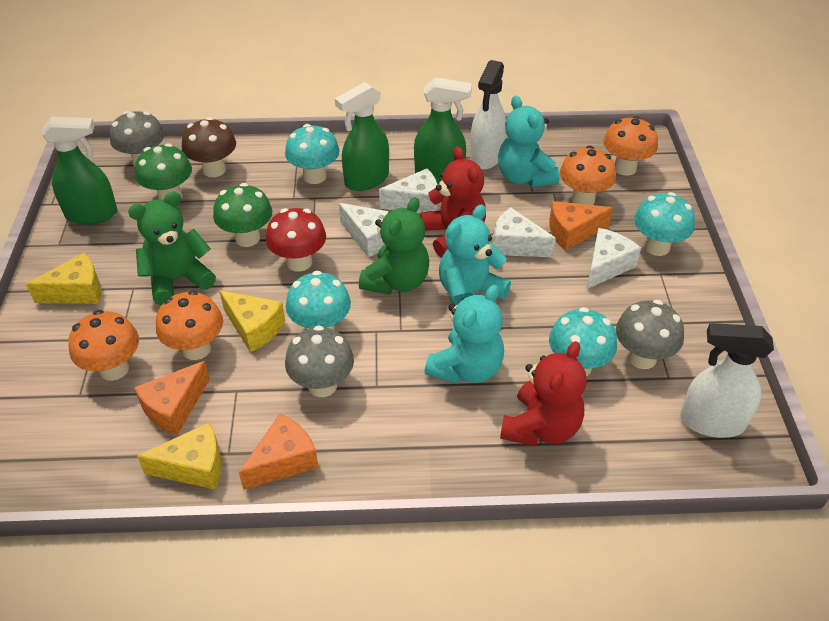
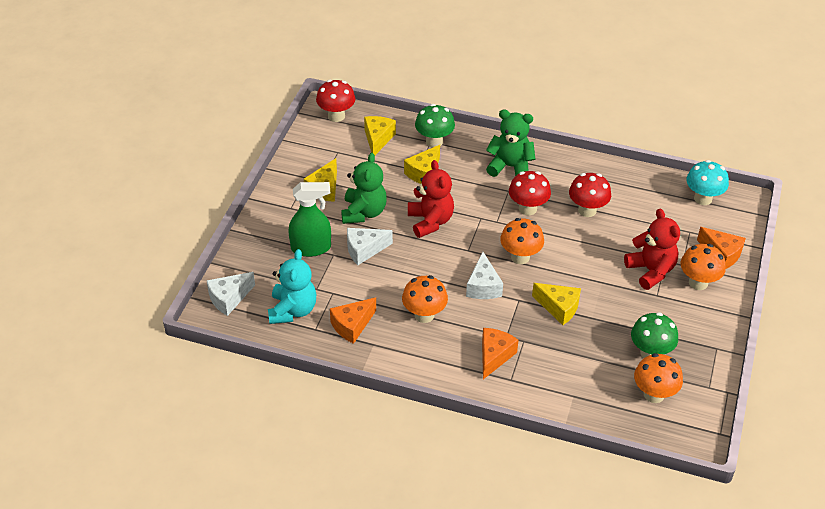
brown mushroom: [182,117,236,177] = 1 -> none = 0
green spray bottle: [41,117,117,225] [335,82,389,191] [414,77,472,184] = 3 -> [289,182,331,257] = 1
grey mushroom: [110,111,165,167] [285,326,354,397] [616,300,684,369] = 3 -> none = 0
red mushroom: [266,208,326,272] = 1 -> [316,80,355,122] [509,171,551,215] [569,173,611,217] = 3
turquoise mushroom: [285,124,339,184] [286,271,351,330] [549,307,617,376] [634,192,695,256] = 4 -> [686,160,729,205] = 1
turquoise teddy bear: [424,285,504,384] [439,205,511,306] [498,96,560,187] = 3 -> [268,249,316,324] = 1
white cheese: [339,203,389,257] [379,168,438,214] [492,207,556,257] [587,228,641,289] = 4 -> [206,272,255,316] [347,228,393,265] [466,252,503,299] = 3
white spray bottle: [470,60,506,170] [680,323,774,438] = 2 -> none = 0
yellow cheese: [26,252,101,304] [137,422,221,490] [220,290,285,352] = 3 -> [304,158,337,202] [364,116,396,155] [404,145,440,184] [532,283,581,325] = 4

